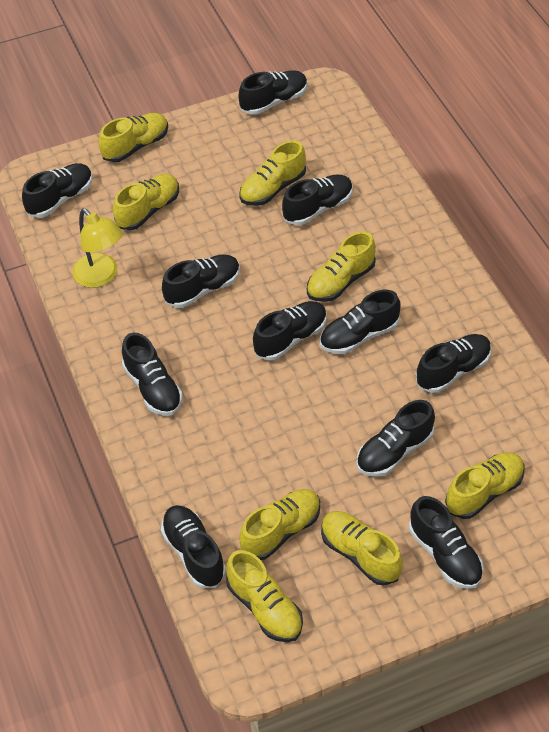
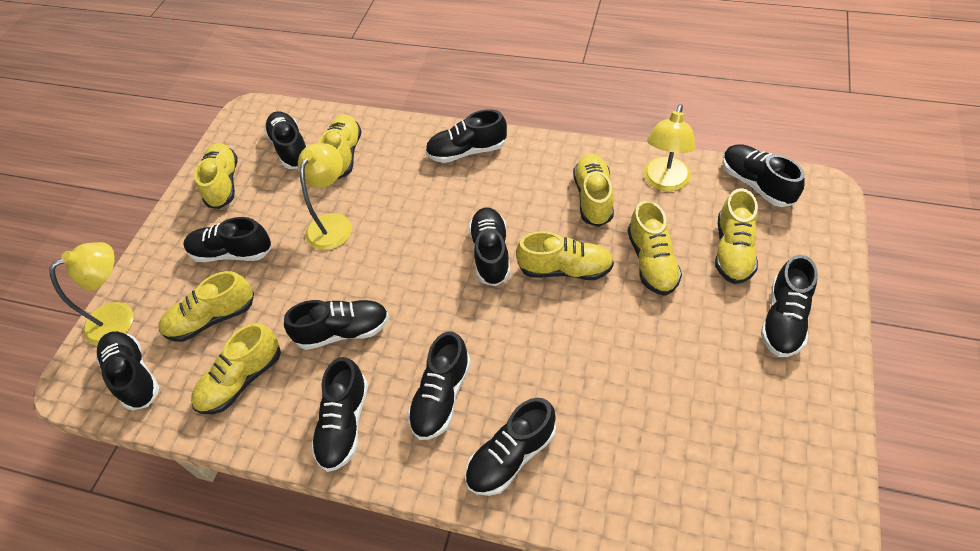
yellow lamp: [72,208,123,288] = 1 -> [49,242,134,345] [298,143,352,250] [644,104,696,191] = 3

